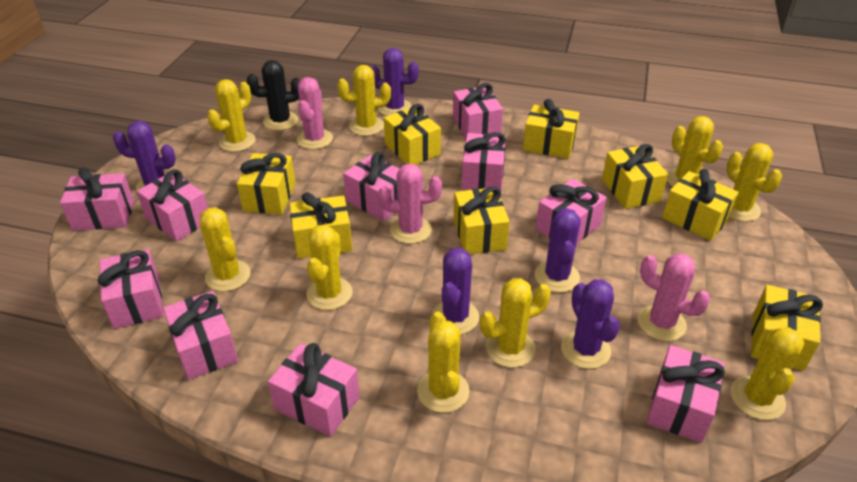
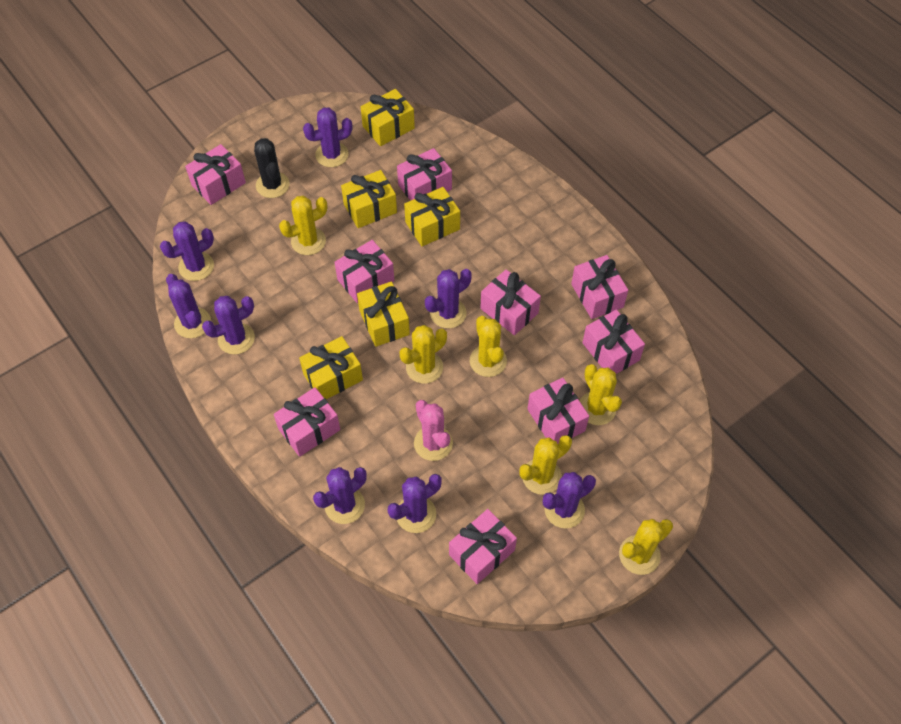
pink cactus: [297,77,333,149] [378,163,442,244] [638,253,710,341] = 3 -> [414,400,453,461] = 1
pink gift: [60,168,134,231] [98,249,163,329] [137,170,208,241] [163,291,238,380] [268,343,360,437] [343,152,399,221] [453,83,503,138] [462,132,506,191] [536,179,607,244] [646,345,725,443] = 10 -> [185,144,246,205] [274,387,340,457] [334,240,394,303] [397,148,452,201] [449,509,517,584] [480,270,541,335] [527,378,589,445] [571,255,628,319] [582,310,645,374] = 9
purple cactus: [113,121,176,191] [371,48,419,116] [432,248,479,335] [535,208,581,293] [561,279,620,369] = 5 -> [160,221,214,281] [166,274,211,338] [202,296,255,355] [303,107,352,167] [313,467,366,524] [388,474,442,533] [425,269,472,328] [543,472,596,529] = 8
yellow cactus: [200,207,250,292] [207,79,256,152] [306,224,353,310] [337,65,391,136] [417,312,470,413] [480,278,551,368] [667,116,723,187] [727,143,782,222] [730,327,804,420] = 9 -> [279,196,327,255] [400,325,447,384] [470,316,507,377] [520,435,572,495] [580,364,622,425] [619,519,673,575] = 6
yellow gift: [237,153,296,215] [290,192,352,259] [384,104,441,165] [454,187,510,254] [523,99,580,159] [602,144,668,209] [662,169,739,241] [751,285,823,371] = 8 -> [299,336,363,399] [341,170,397,228] [357,282,410,347] [361,89,415,146] [404,187,460,246] = 5

